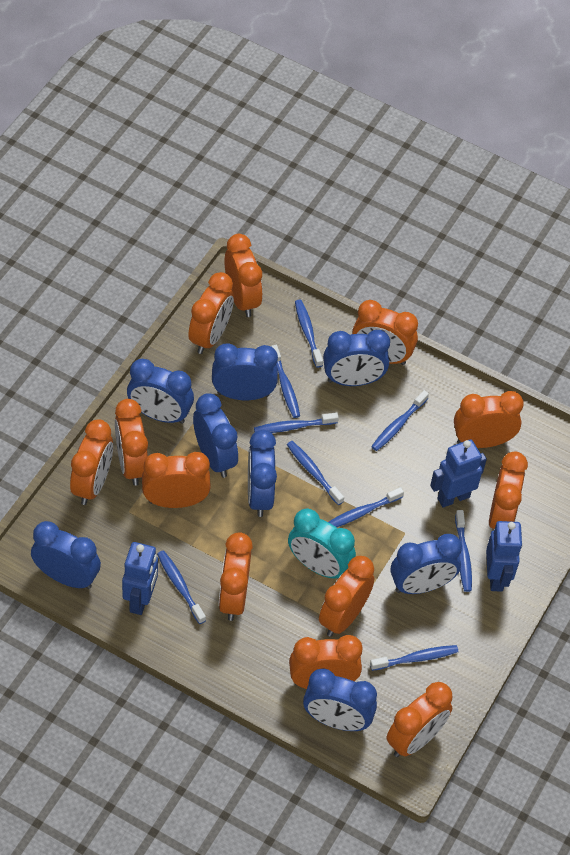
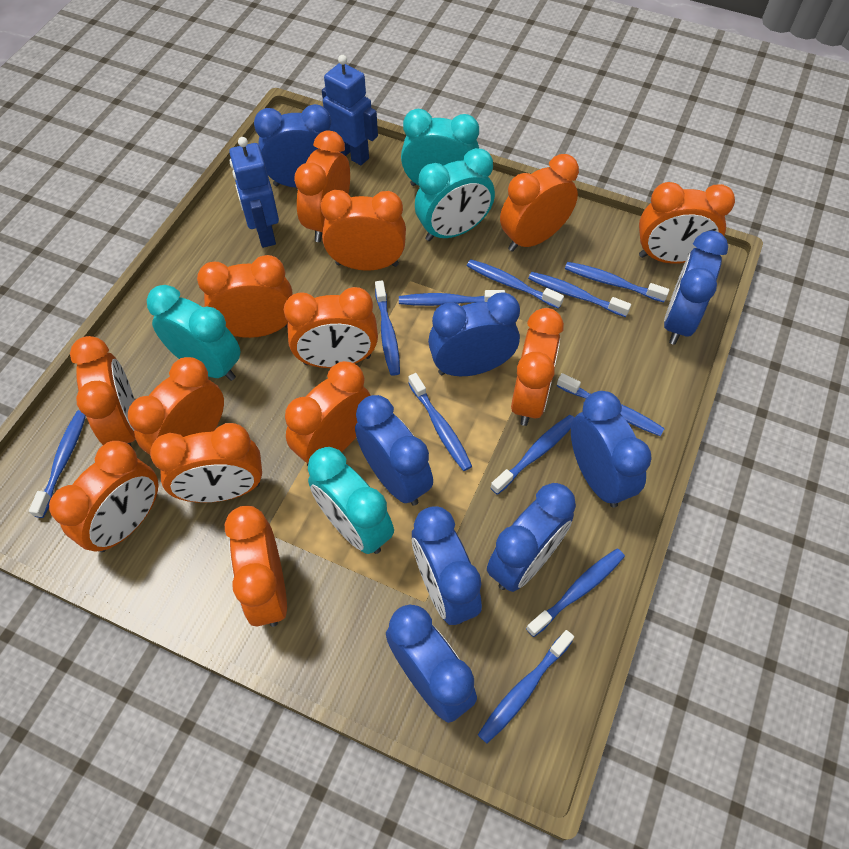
blue robot: [122,542,158,615] [430,439,487,508] [486,521,523,592] = 3 -> [229,137,279,248] [322,55,378,165] = 2
blue toothbrush: [157,550,206,624] [254,412,339,433] [271,345,300,418] [287,441,344,505] [295,299,323,368] [329,487,404,527] [370,645,458,671] [371,390,429,451] [455,510,472,592] = 9 -> [29,410,86,518] [375,280,400,376] [399,290,505,306] [408,373,472,471] [467,259,564,309] [478,630,574,743] [490,415,574,495] [526,549,625,637] [528,272,631,317] [557,373,665,436] [565,262,669,302] = 11
orange clock: [70,419,113,505] [115,399,148,486] [142,452,211,508] [188,272,234,354] [219,532,253,621] [224,234,263,317] [289,635,363,689] [319,556,374,637] [352,300,418,365] [386,682,453,757] [454,391,524,448] [489,451,528,529] = 12 -> [49,441,158,552] [70,336,136,447] [128,357,224,455] [150,423,262,503] [197,255,293,338] [225,506,287,627] [284,287,378,368] [285,361,371,466] [294,130,350,242] [321,190,406,271] [500,154,579,252] [511,308,564,426] [639,182,735,264] = 13
turquoise clock: [288,509,356,579] = 1 -> [146,285,241,381] [308,447,394,554] [401,109,479,186] [415,148,495,241] = 4

